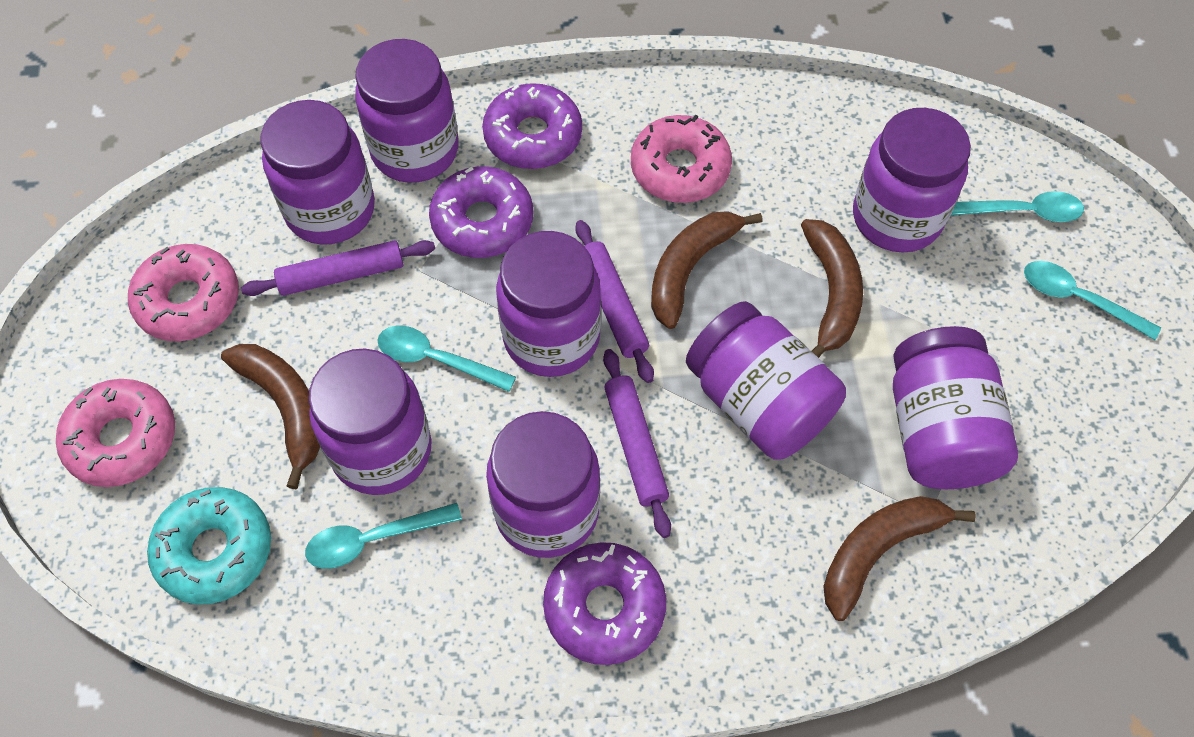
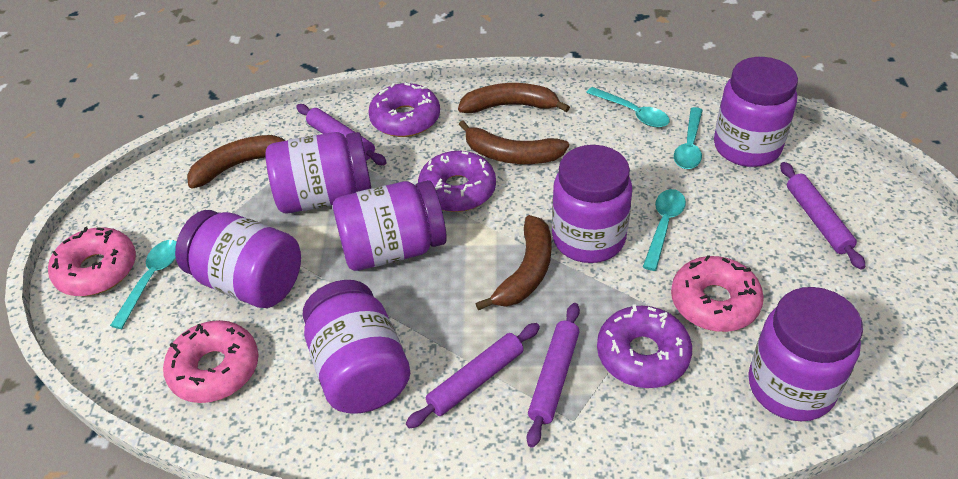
purple jar: [261,100,375,245] [309,349,432,495] [355,39,459,183] [486,411,600,558] [496,231,601,377] [686,301,846,460] [853,108,971,252] [893,326,1018,489] = 8 -> [175,210,301,308] [266,132,371,213] [302,280,410,414] [333,180,447,271] [552,145,632,263] [714,57,798,167] [748,287,863,422] = 7
purple rolling pin: [241,240,435,296] [575,220,654,383] [603,349,671,538] = 3 -> [296,104,387,165] [406,323,540,429] [527,303,580,448] [780,162,866,269] = 4
turquoise donut: [147,487,271,605] = 1 -> none = 0

